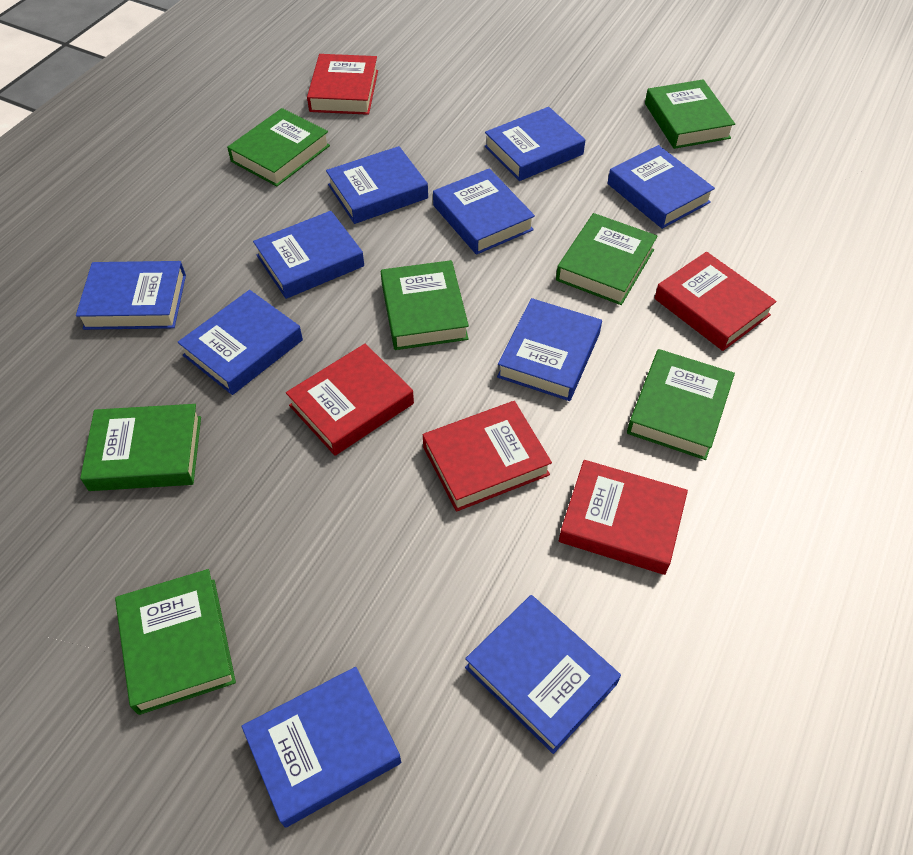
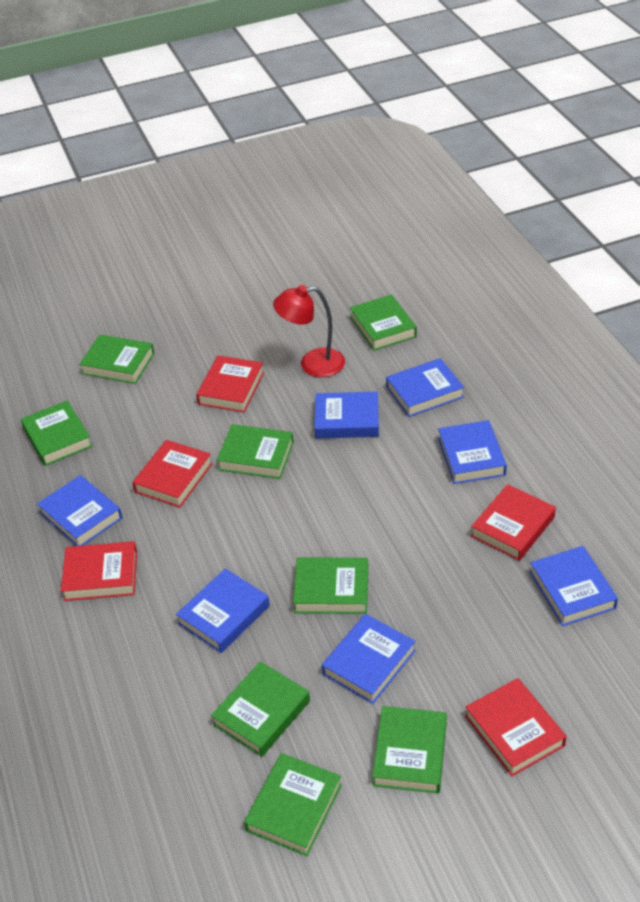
blue book: [76,261,186,330] [178,290,303,395] [242,667,401,828] [253,211,364,299] [326,146,428,224] [433,168,535,255] [465,595,621,754] [485,107,585,181] [497,298,602,401] [607,145,715,229] = 10 -> [37,475,122,546] [176,569,270,653] [314,392,379,439] [322,614,416,704] [386,358,464,417] [438,420,507,484] [530,546,618,626] = 7
green book: [80,404,201,491] [115,569,236,715] [227,108,330,187] [381,260,469,350] [556,213,658,305] [627,349,735,460] [645,79,735,149] = 7 -> [21,400,92,466] [79,335,155,384] [211,661,310,757] [217,424,294,479] [244,753,342,856] [293,558,368,614] [350,294,417,351] [372,706,447,794] = 8
red lamp: none = 0 -> [273,285,345,377] = 1

